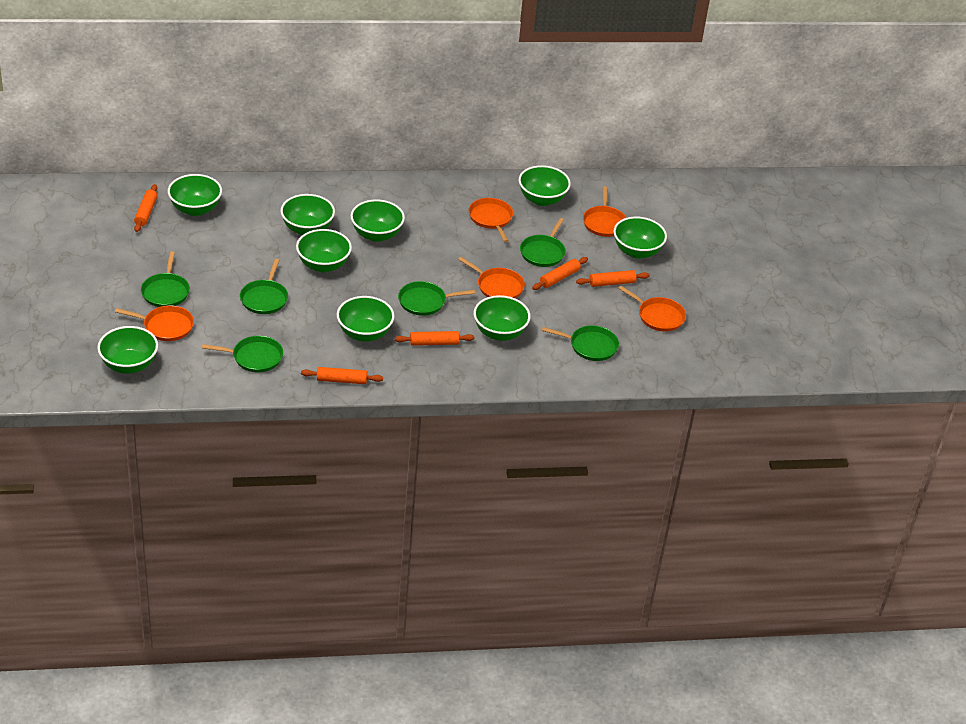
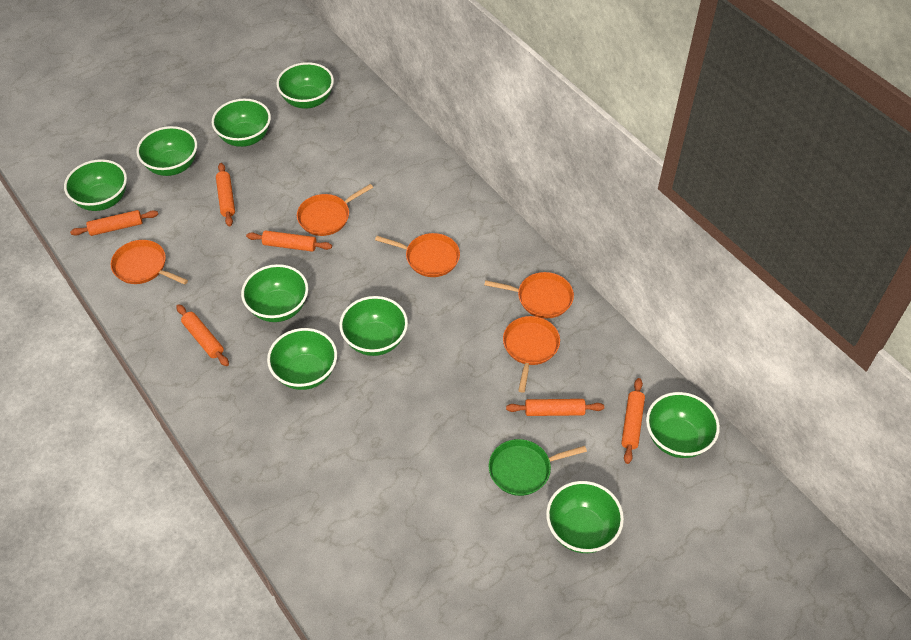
green pan: [141,251,190,307] [202,336,283,372] [240,259,288,314] [398,281,475,316] [520,218,566,267] [542,325,619,361] = 6 -> [489,439,587,496] = 1
orange rolling pin: [134,184,158,232] [301,367,383,384] [395,331,474,346] [532,257,588,290] [576,270,650,287] = 5 -> [70,210,158,236] [176,304,229,366] [216,163,235,226] [246,230,332,252] [506,399,604,416] [621,378,645,464] = 6

